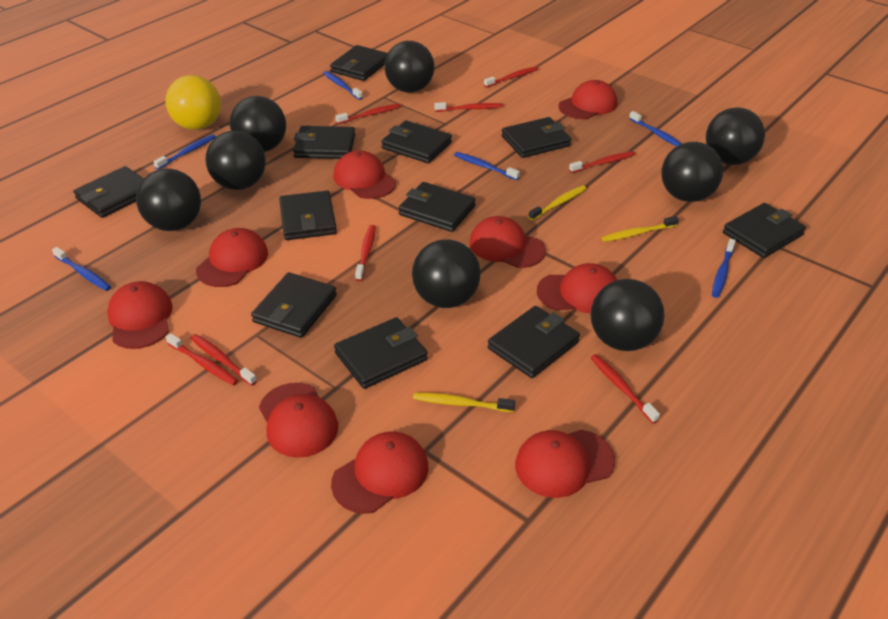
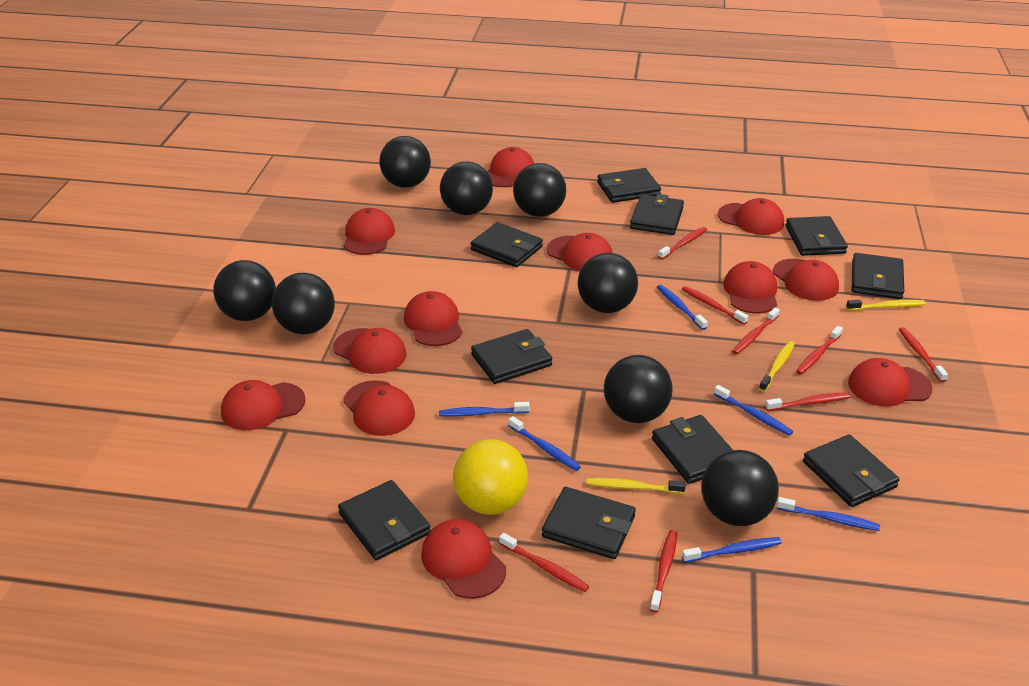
black wallet: [74,166,144,218] [251,272,337,338] [279,191,337,240] [293,126,355,159] [330,45,388,81] [334,317,428,389] [381,120,452,163] [399,182,476,232] [488,306,580,378] [502,117,571,158] [723,203,806,258] = 11 -> [338,480,431,560] [471,222,543,267] [471,329,552,384] [542,487,636,559] [597,168,661,203] [630,194,684,235] [652,415,733,484] [785,216,848,256] [803,434,900,507] [852,253,904,299] = 10
red cap: [107,281,173,349] [196,228,268,287] [259,383,338,458] [331,431,428,514] [333,150,396,199] [469,216,546,268] [515,430,615,498] [537,263,617,313] [559,80,618,119] = 9 -> [221,380,306,430] [333,328,406,374] [343,208,395,255] [343,380,415,436] [404,291,462,346] [421,519,506,599] [487,147,534,187] [547,233,613,271] [718,198,784,235] [723,261,777,314] [773,259,839,301] [848,358,933,407] = 12

